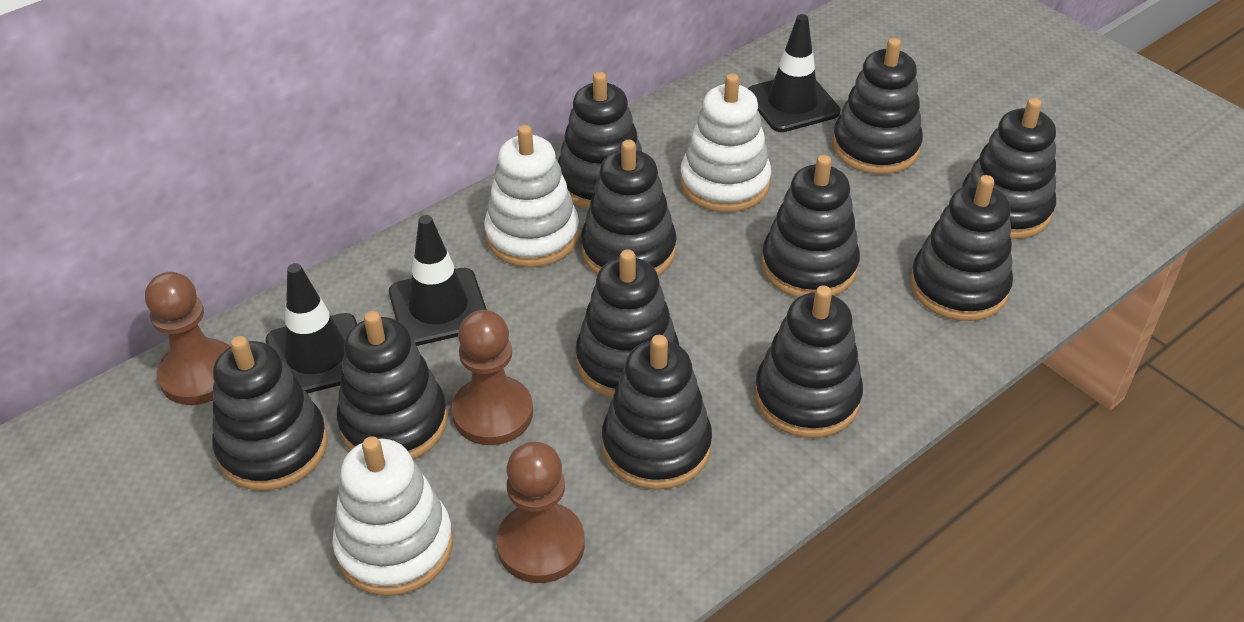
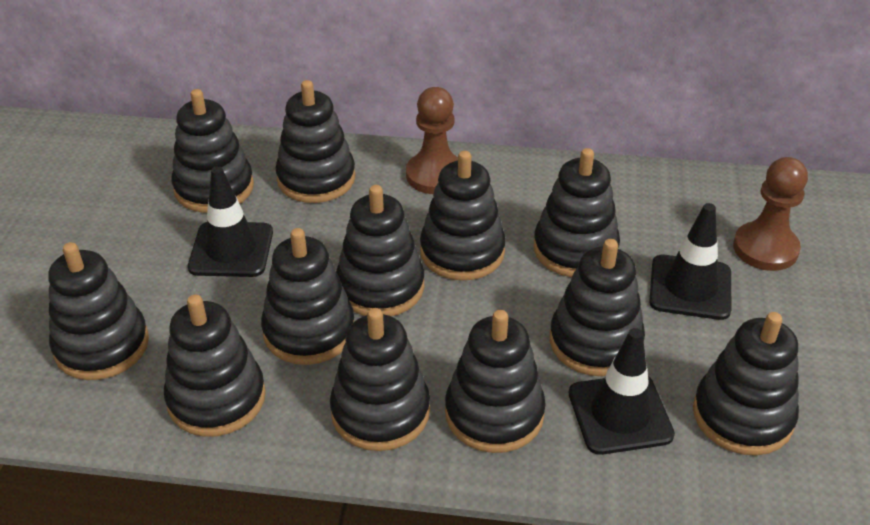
black stacking toy: [212,336,328,491] [337,311,448,459] [558,72,642,209] [576,249,679,398] [581,140,677,276] [602,335,712,490] [754,286,863,438] [761,155,860,298] [832,38,923,174] [910,175,1013,321] [962,98,1056,239] = 11 -> [48,242,149,380] [164,295,266,437] [171,89,254,213] [261,228,354,365] [275,80,356,203] [330,308,430,451] [336,185,424,316] [420,151,506,281] [445,310,546,453] [534,148,620,277] [550,239,645,376] [693,312,799,455] = 12
brown pawn: [145,272,230,405] [452,310,533,445] [496,442,585,583] = 3 -> [406,87,458,194] [733,157,808,271] = 2
white stacking toy: [332,436,453,596] [484,125,579,268] [680,73,771,212] = 3 -> none = 0

